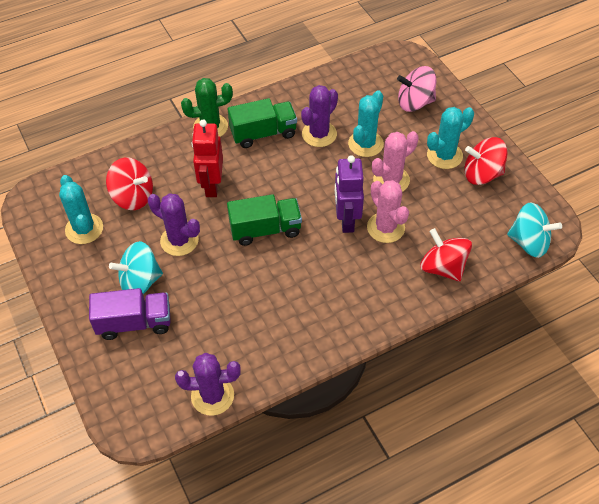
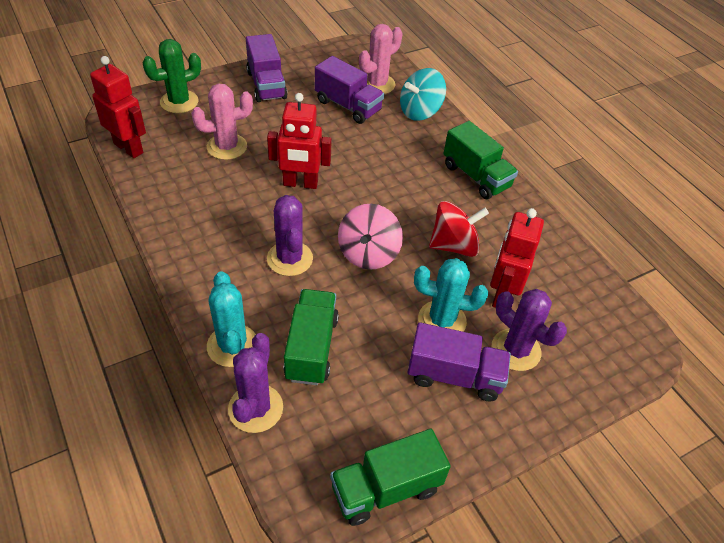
green truck: [227,98,297,148] [227,194,302,246] = 2 -> [283,289,339,385] [330,429,451,526] [444,121,518,199] = 3
purple robot: [335,155,364,233] = 1 -> none = 0
purple truck: [89,288,171,340] = 1 -> [246,34,288,102] [315,56,384,124] [408,322,511,402] = 3
red robot: [192,120,223,197] = 1 -> [90,56,146,158] [267,93,332,189] [490,208,544,308] = 3
red spinning top: [106,157,153,210] [420,228,472,282] [464,137,507,185] = 3 -> [429,201,489,257] = 1
turquoise cactus: [59,175,103,244] [348,90,384,157] [427,107,474,169] = 3 -> [207,271,256,367] [414,258,488,332] = 2
turquoise spinning top: [109,241,163,294] [507,203,562,258] = 2 -> [400,68,446,121] = 1

